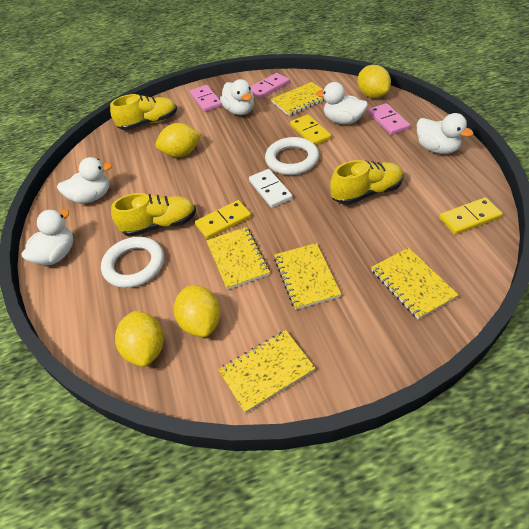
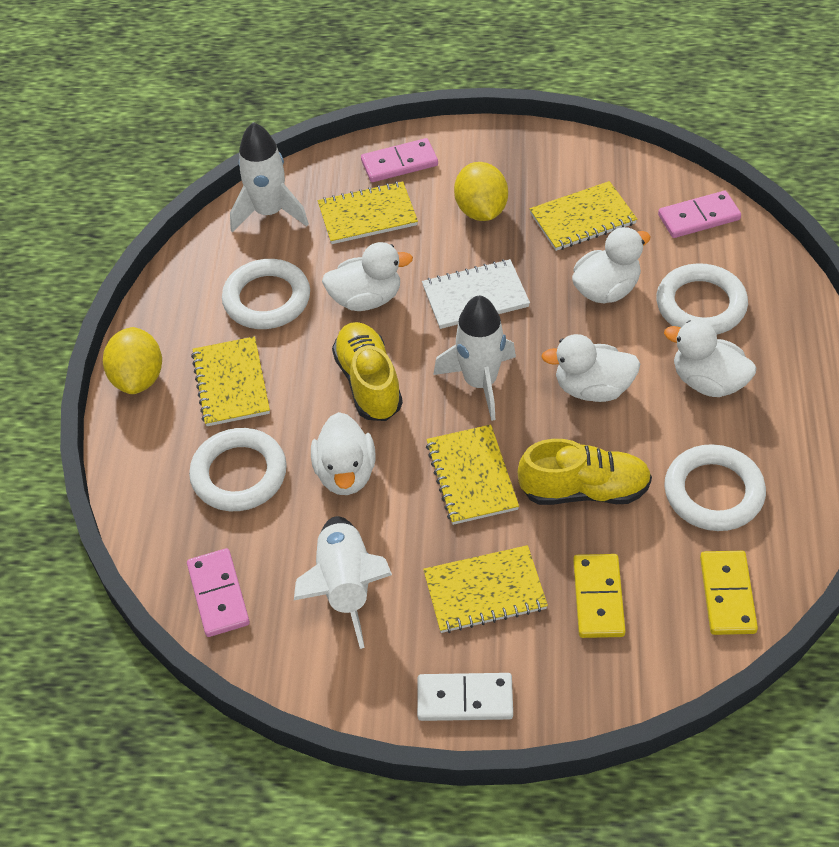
white notebook: none = 0 -> [422,259,530,329] = 1
white ring: [101,237,164,288] [265,137,319,175] = 2 -> [189,428,287,511] [222,259,310,329] [656,263,748,334] [664,444,766,531] = 4
white rocket: none = 0 -> [230,122,309,232] [294,516,392,649] [433,295,516,421] = 3
yellow domino: [195,200,251,239] [290,114,331,145] [439,197,503,235] = 3 -> [573,554,626,638] [700,551,758,635] = 2
yellow lemon: [115,311,164,367] [155,123,201,157] [174,285,220,337] [357,65,391,98] = 4 -> [103,327,162,394] [454,162,508,221] = 2
yellow shoe: [110,94,177,130] [111,193,196,237] [330,160,404,205] = 3 -> [332,322,403,421] [518,439,652,505] = 2

